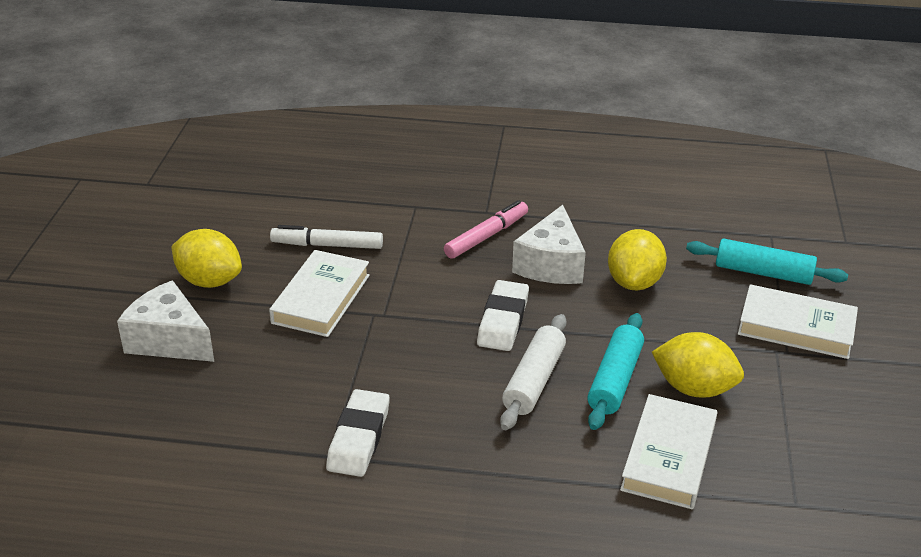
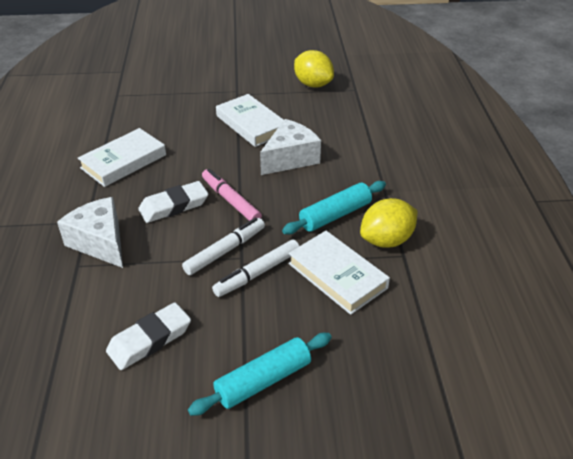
white marker: [270,225,383,249] = 1 -> [182,218,265,275] [212,240,299,297] = 2
white rolling pin: [500,314,567,430] = 1 -> none = 0
yellow lemon: [171,229,242,288] [608,229,667,290] [652,332,744,398] = 3 -> [294,50,334,88] [360,198,418,248] = 2

